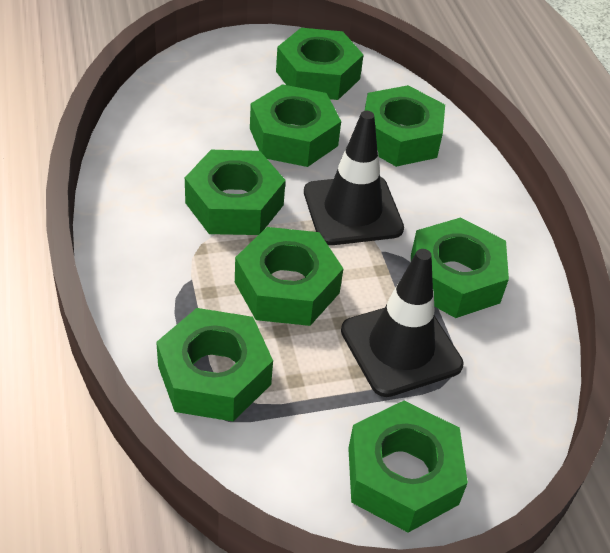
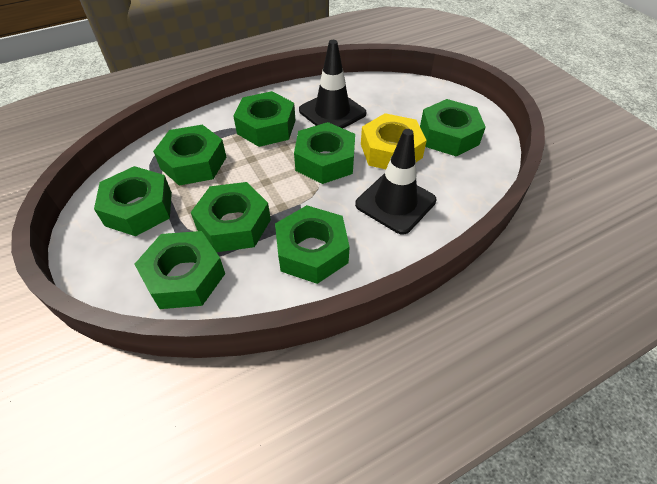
yellow nut: none = 0 -> [361,113,427,169] = 1

